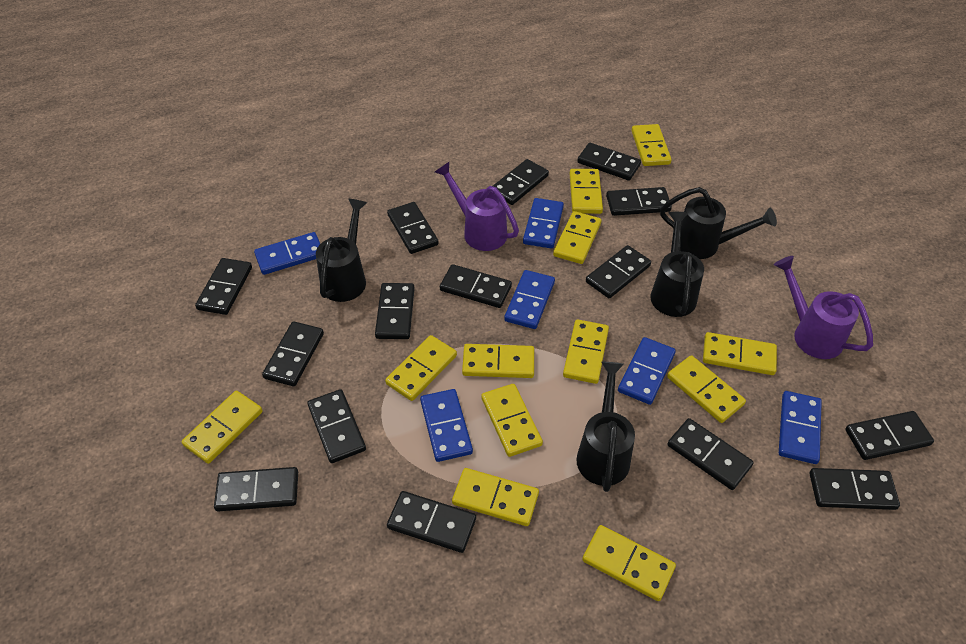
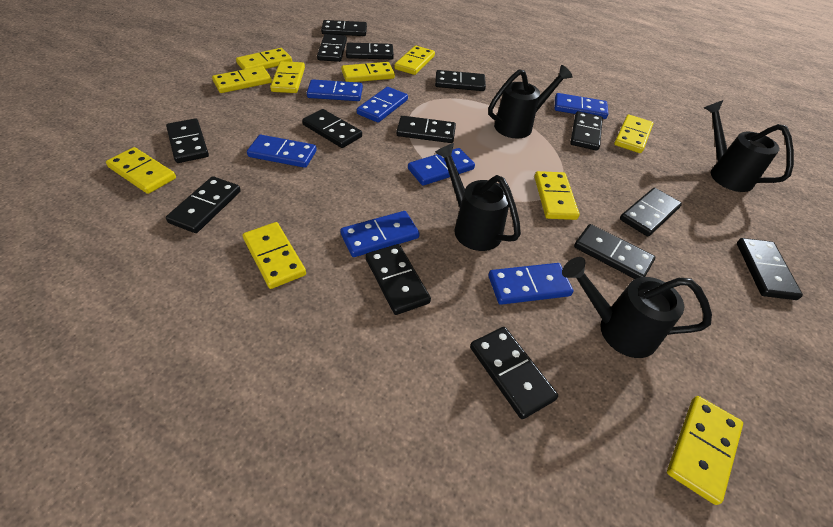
black domino: [195,258,252,315] [214,467,298,511] [262,321,324,386] [307,389,366,463] [375,283,415,339] [387,202,439,254] [387,491,476,553] [440,264,512,308] [493,159,549,205] [577,143,641,181] [586,245,651,298] [606,187,672,216] [668,418,754,490] [810,468,900,510] [845,411,934,460] = 15 -> [166,119,209,163] [166,176,241,233] [302,109,362,148] [317,34,347,62] [321,20,367,36] [346,43,394,59] [366,244,431,315] [396,116,456,143] [435,70,486,91] [470,327,558,419] [570,111,603,151] [574,224,655,279] [620,188,682,237] [737,238,803,300] = 14
blue domino: [254,232,320,275] [420,389,473,462] [504,270,555,329] [523,198,564,249] [618,337,676,405] [779,391,822,464] = 6 -> [247,135,317,168] [307,79,363,101] [340,211,420,257] [357,87,408,123] [408,148,475,186] [488,263,574,305] [555,93,608,119] = 7
purple watering can: [435,162,519,251] [774,256,873,359] = 2 -> none = 0
yellow domino: [182,391,263,464] [385,335,457,401] [452,468,539,526] [462,344,534,378] [481,384,543,457] [553,211,601,264] [563,319,609,384] [569,169,603,214] [582,525,676,601] [631,124,672,166] [667,355,746,423] [703,332,777,375] = 12 -> [106,147,176,194] [212,66,272,93] [236,48,292,70] [243,222,306,289] [270,61,305,93] [341,62,395,82] [394,46,435,75] [534,171,580,220] [614,114,653,153] [667,396,743,505] = 10

